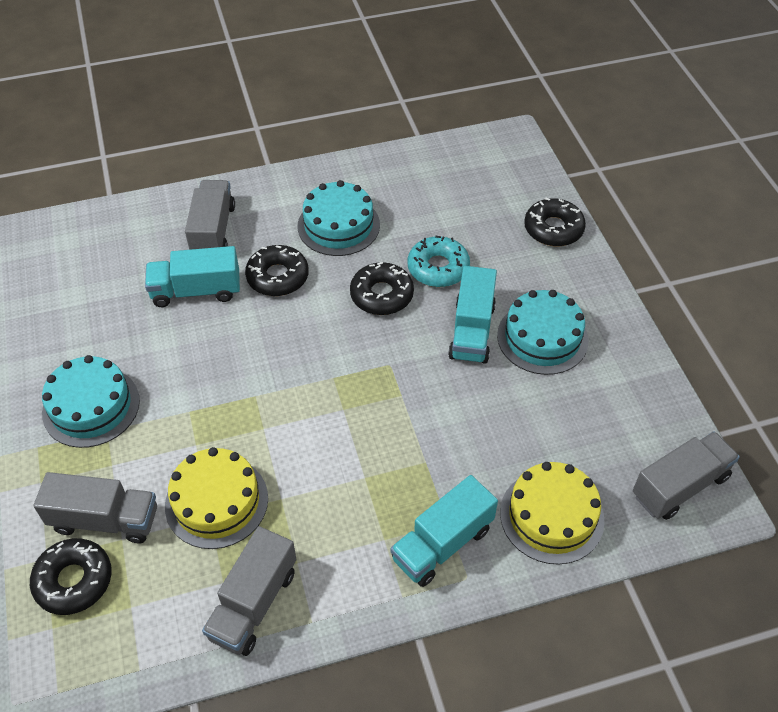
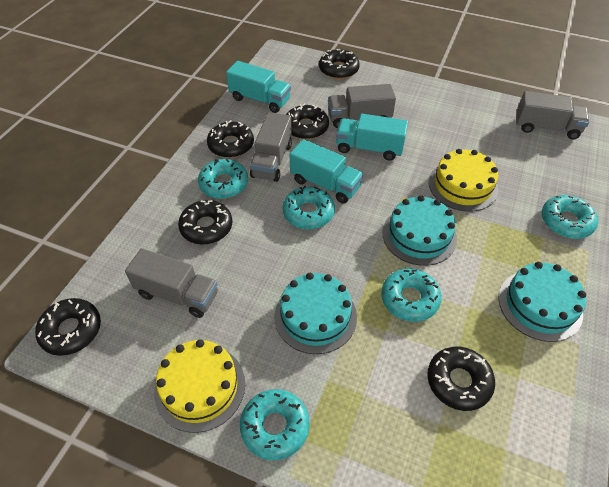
black donut: [30,538,112,615] [245,245,309,296] [350,262,414,315] [524,198,586,246] = 4 -> [35,298,101,356] [178,200,232,244] [207,120,254,158] [286,104,329,139] [319,49,360,79] [427,347,495,411] = 6
turquoise donut: [407,236,470,287] = 1 -> [198,159,248,199] [240,389,310,460] [282,186,335,229] [381,268,442,322] [541,195,598,239] = 5

